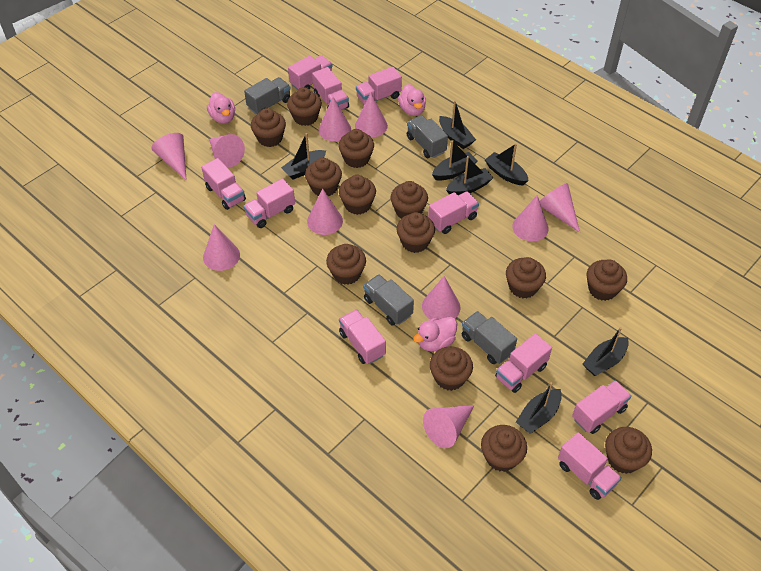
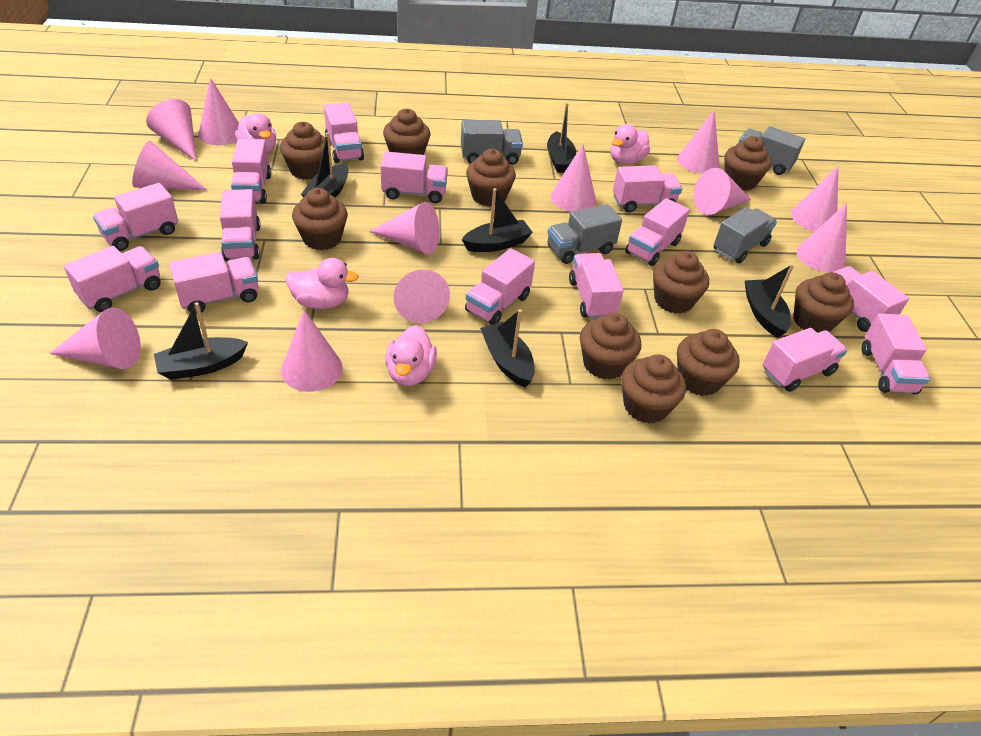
black boat: [281,133,326,180] [432,140,477,181] [439,101,476,149] [446,156,493,195] [485,143,529,185] [516,382,562,434] [583,327,629,376] = 7 -> [154,302,248,380] [301,132,349,197] [462,188,533,252] [480,309,535,387] [547,103,576,173] [745,264,794,338] = 6
brown cupcake: [251,108,286,147] [287,87,322,126] [305,158,342,196] [326,244,366,285] [338,129,374,168] [339,175,376,215] [390,181,428,218] [396,212,435,253] [430,347,473,391] [481,425,527,472] [506,257,546,298] [587,259,627,301] [605,427,652,474] = 13 -> [280,122,325,180] [292,188,348,250] [383,109,430,155] [466,149,516,207] [580,312,641,380] [621,354,686,423] [653,251,709,314] [677,329,740,396] [724,136,771,191] [793,272,854,333] = 10
pink cone: [151,133,187,181] [203,224,240,271] [209,134,245,168] [307,189,343,235] [319,97,351,142] [355,93,388,138] [422,276,460,320] [423,405,475,448] [512,195,549,241] [540,183,580,233] = 10 -> [49,308,140,369] [132,141,207,190] [146,99,197,162] [198,78,239,145] [281,310,343,392] [369,202,439,254] [394,270,450,323] [550,144,596,212] [677,110,719,174] [693,168,751,215] [791,166,838,231] [796,203,847,272] = 12
pink duck: [207,92,235,124] [398,84,426,116] [413,317,457,351] = 3 -> [235,113,276,154] [285,258,359,309] [385,325,437,386] [611,124,650,165] = 4
pink truck: [201,158,246,210] [243,179,295,228] [288,55,333,90] [312,67,349,110] [339,309,386,364] [356,67,402,105] [428,191,479,234] [495,333,552,393] [558,432,622,500] [572,380,632,434] = 10 -> [64,246,161,312] [93,183,178,251] [169,252,258,314] [220,189,261,261] [231,139,271,203] [324,103,364,163] [380,151,448,203] [465,248,535,325] [569,253,623,319] [613,165,682,213] [625,198,690,266] [763,328,847,392] [834,266,909,332] [861,313,930,394] = 14

